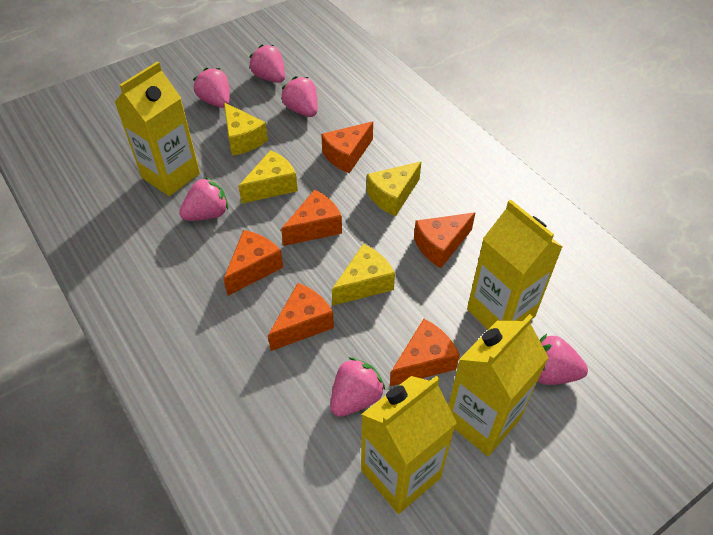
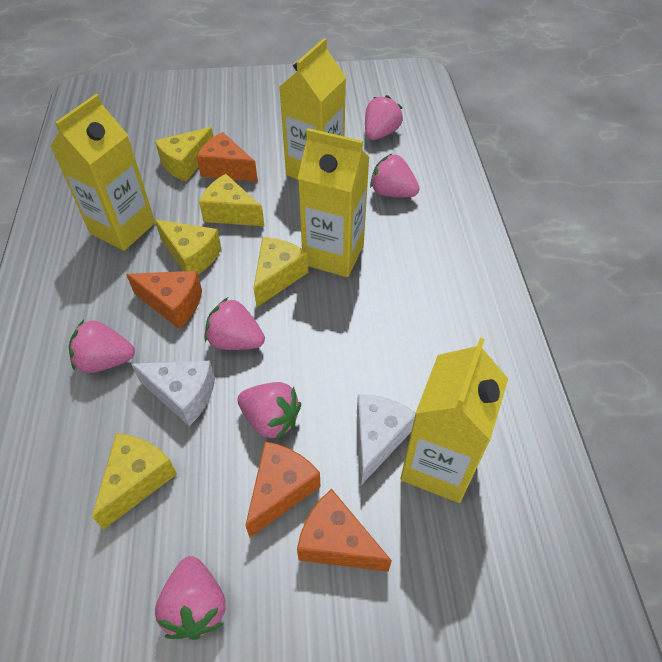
orange cheese: [223,230,283,296] [268,283,334,351] [281,190,342,246] [321,121,373,173] [390,319,460,386] [414,212,476,268] = 6 -> [126,271,202,329] [197,132,258,182] [245,442,320,538] [297,489,392,572] = 4
white cheese: none = 0 -> [131,361,215,426] [357,394,416,485] = 2
yellow cheese: [224,102,268,156] [238,150,298,204] [332,244,395,306] [367,161,421,216] = 4 -> [92,433,177,530] [155,127,213,181] [155,219,221,274] [199,174,264,226] [254,237,308,307] = 5

